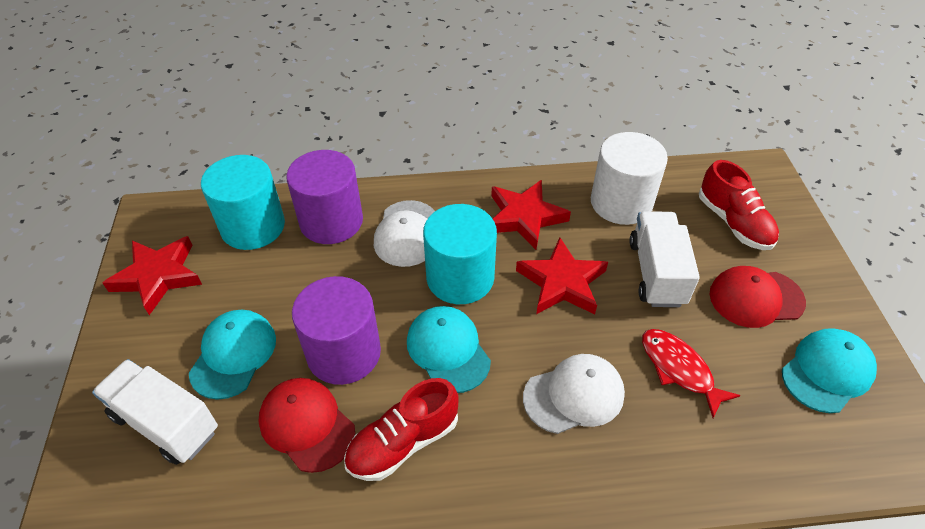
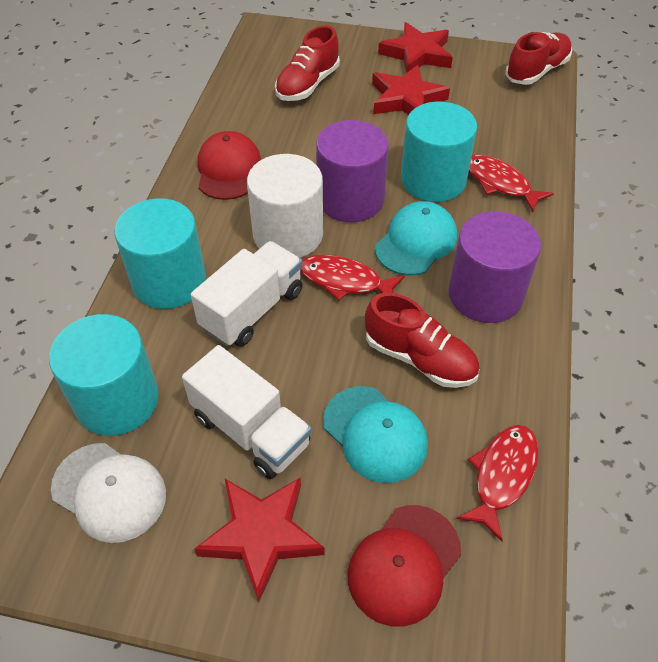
red fish: [642,329,741,418] = 1 -> [300,255,405,300] [457,425,539,541] [469,154,554,212] = 3
red shoe: [344,378,459,481] [699,160,779,250] = 2 -> [275,26,340,101] [365,293,480,388] [505,32,572,85] = 3
turquoise cap: [189,310,276,400] [407,306,491,393] [782,328,877,413] = 3 -> [323,386,428,483] [375,201,457,276] = 2
turquoise cylinder: [201,155,285,250] [423,204,497,304] = 2 -> [49,314,159,436] [114,198,206,309] [401,102,477,202] = 3
white cap: [374,200,435,267] [523,354,625,434] = 2 -> [51,443,166,543] = 1

